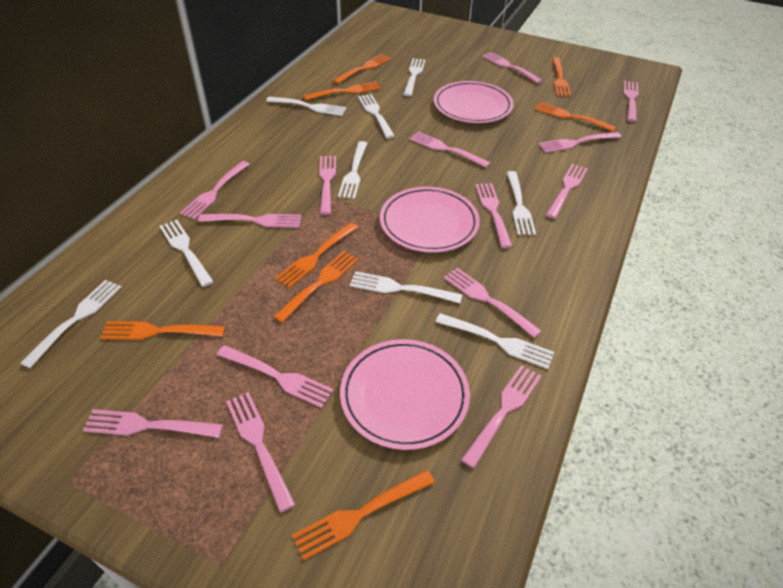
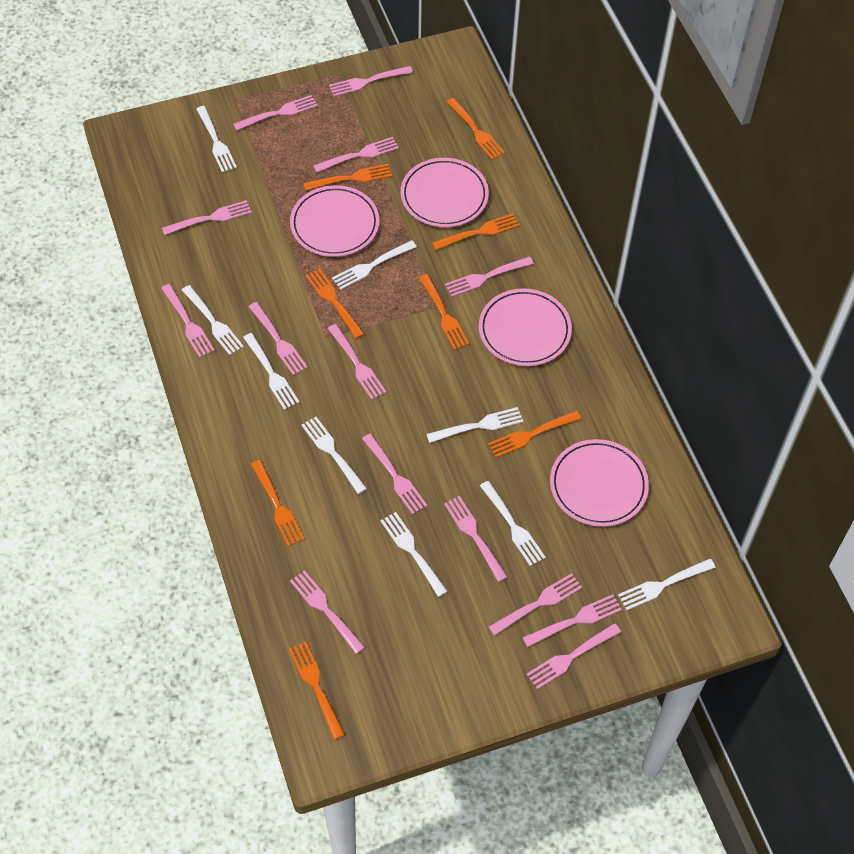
pink plate: [340,339,470,450] [380,187,480,253] [434,81,514,123] = 3 -> [290,185,380,257] [401,158,489,227] [479,289,572,366] [550,439,649,527] = 4

